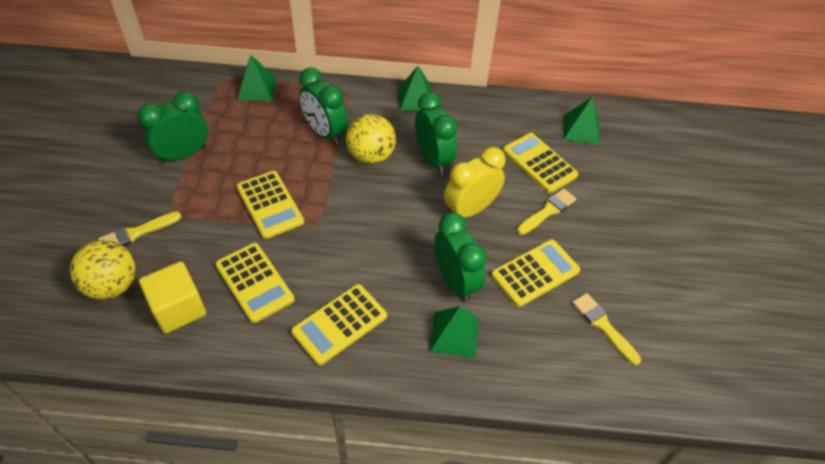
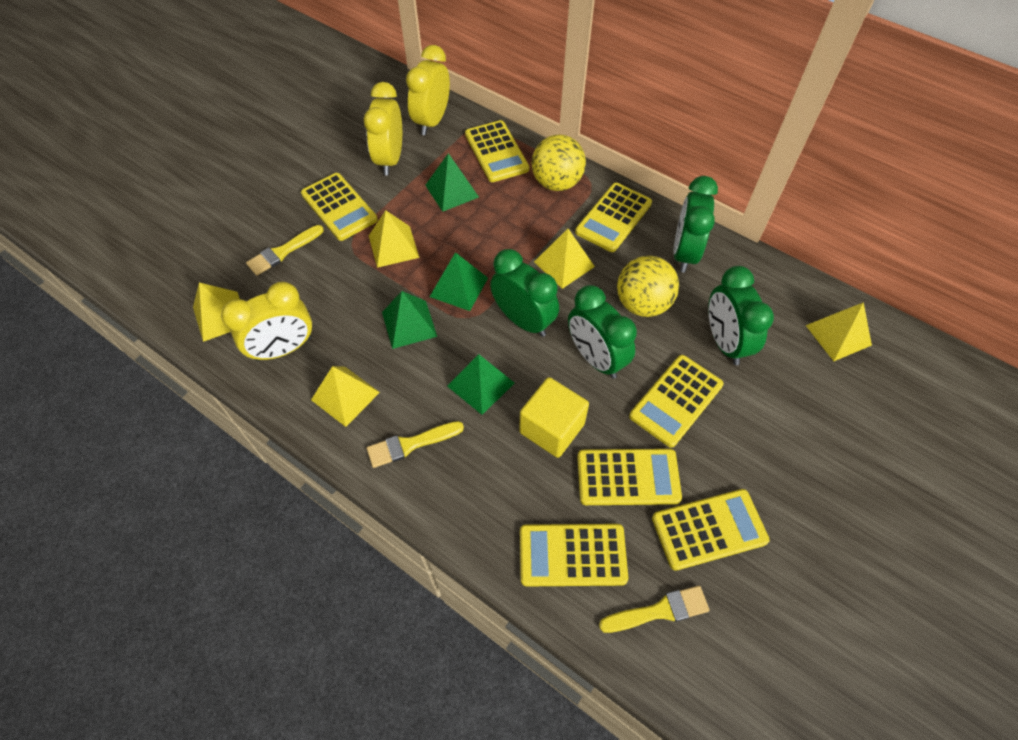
yellow calculator: [215,243,295,323] [237,171,304,239] [291,284,387,365] [491,239,580,307] [503,133,578,193] = 5 -> [301,173,378,241] [465,120,529,182] [520,524,628,586] [575,183,652,252] [577,449,682,505] [629,355,724,448] [652,489,770,571] = 7
yellow clock: [444,147,506,218] = 1 -> [221,282,312,361] [364,82,402,175] [406,45,450,135] = 3
yellow pyramid: none = 0 -> [193,283,240,342] [311,366,380,427] [369,210,420,268] [534,229,595,289] [805,302,872,361] = 5

